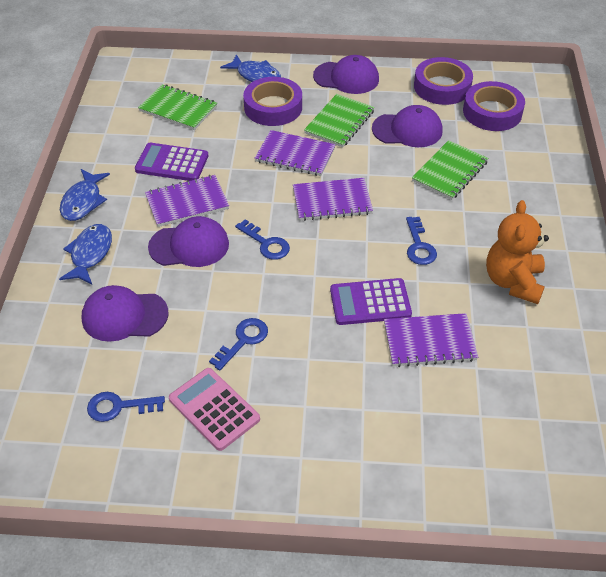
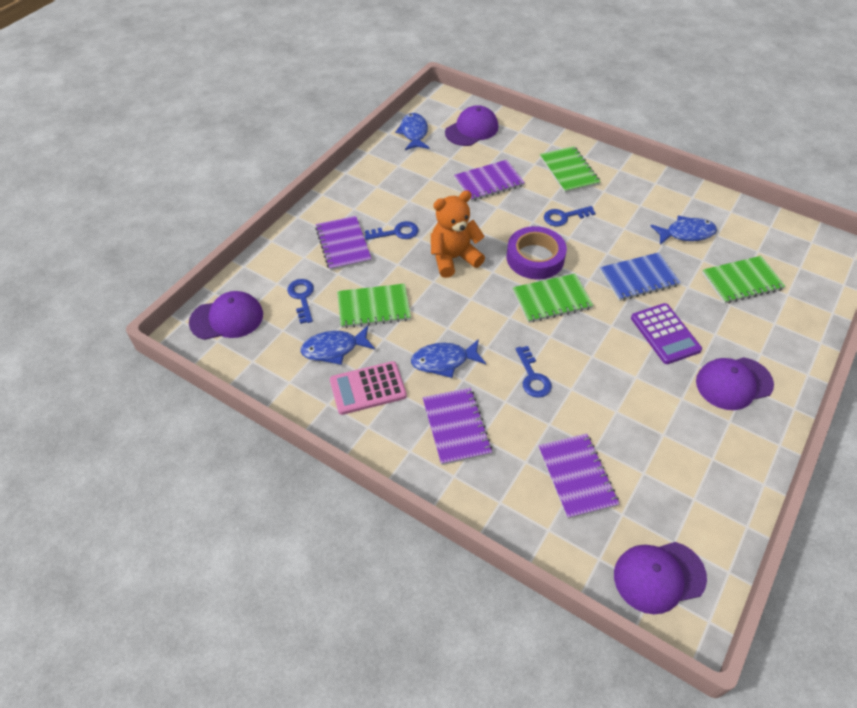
blue fish: [59,224,112,284] [60,169,110,221] [220,54,281,82] = 3 -> [300,325,375,365] [395,113,429,150] [411,339,486,378] [651,216,717,245] = 4
blue notebook: none = 0 -> [600,252,681,301] = 1
green notebook: [138,84,217,130] [304,94,375,147] [412,140,488,200] = 3 -> [337,284,411,328] [513,273,594,323] [540,146,601,193] [702,256,786,304] = 4
purple calculator: [135,143,208,181] [330,278,412,325] = 2 -> [631,303,702,364] = 1
purple tape: [243,77,302,126] [414,57,473,105] [463,81,525,131] = 3 -> [506,226,567,279] = 1

